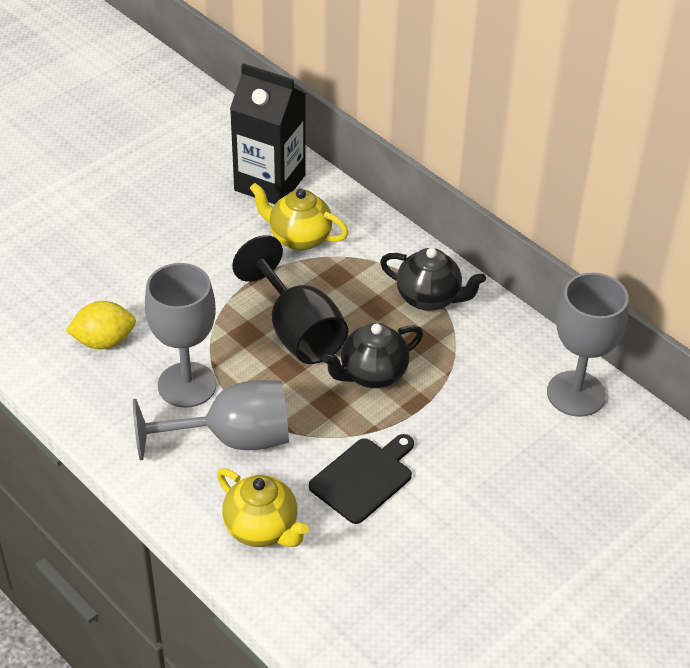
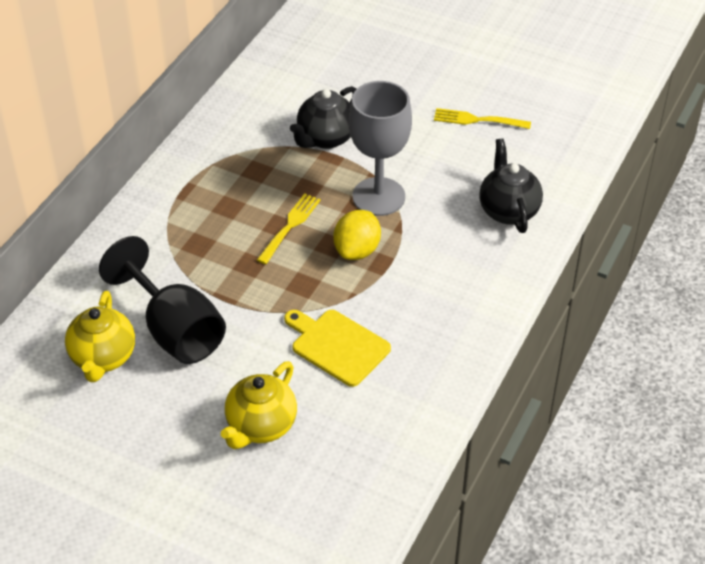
black carton: [230,63,306,204] = 1 -> none = 0
black cutting board: [309,434,414,524] = 1 -> none = 0
grey goblet: [133,380,289,460] [145,263,217,408] [547,273,628,417] = 3 -> [349,81,412,216] = 1
yellow cutting board: none = 0 -> [284,310,391,387] = 1
yellow fork: none = 0 -> [257,193,321,264] [434,108,531,129] = 2

